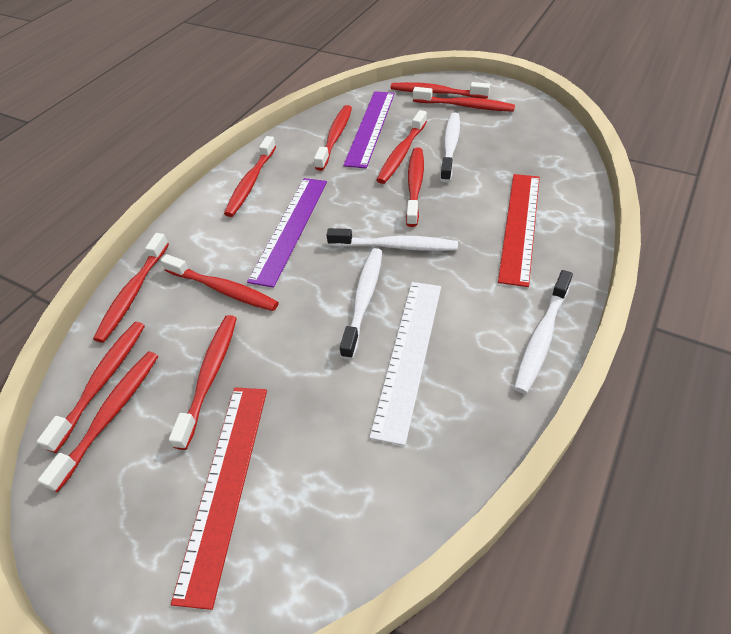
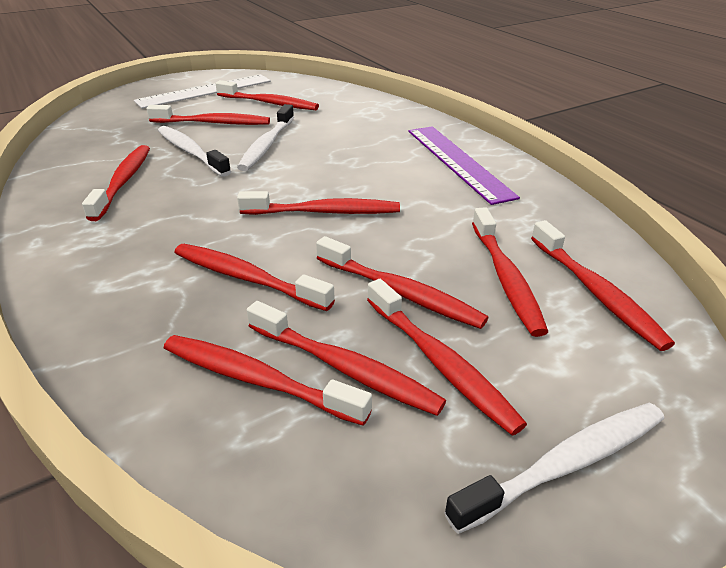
purple ruler: [247,178,327,288] [343,91,395,168] = 2 -> [409,126,520,205] = 1
red ruler: [171,387,267,610] [498,174,540,287] = 2 -> none = 0
white toothbrush: [326,228,458,251] [340,248,382,360] [440,113,460,182] [514,270,573,394] = 4 -> [158,126,231,177] [237,104,294,171] [444,403,664,534] = 3

